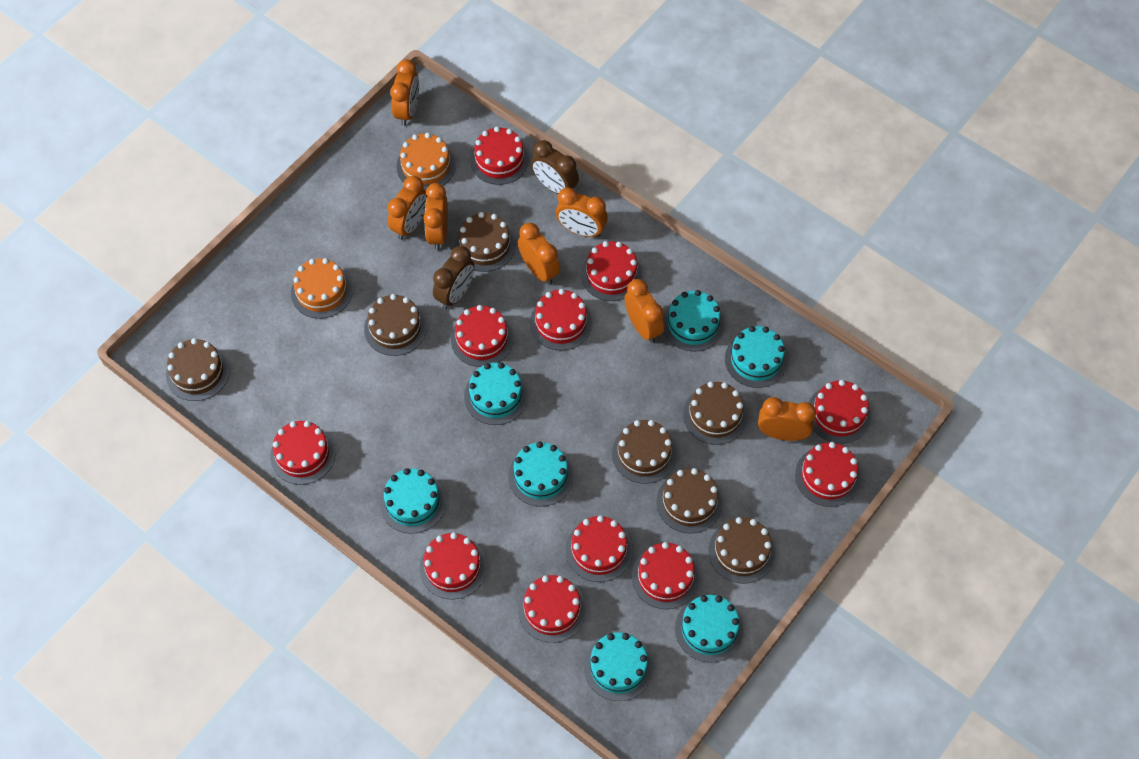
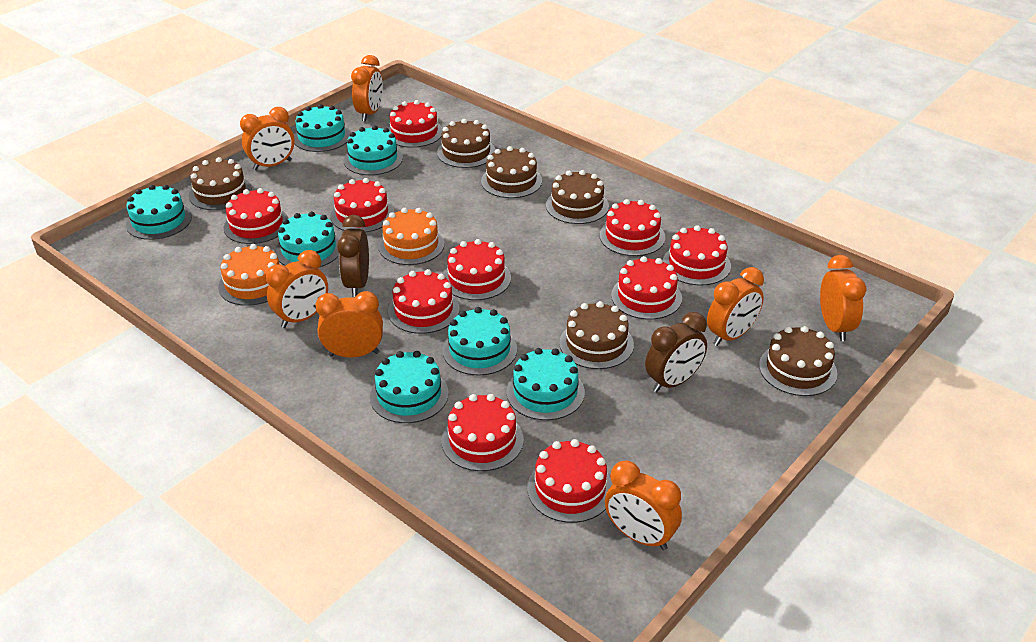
brown cake: [166,338,230,401] [364,294,427,356] [455,212,515,272] [612,420,677,484] [656,468,722,533] [683,382,747,445] [708,517,775,584] = 7 -> [189,157,252,210] [437,119,496,168] [481,146,542,198] [546,170,609,224] [559,301,634,369] [759,326,837,396] = 6
red cake: [270,421,335,485] [419,532,487,599] [451,305,513,367] [470,126,529,185] [518,575,586,643] [530,289,592,350] [566,515,632,582] [581,241,642,301] [632,542,699,609] [795,442,861,507] [809,380,871,443] = 11 -> [224,188,289,244] [330,178,394,233] [388,100,443,148] [388,269,460,334] [442,394,524,471] [444,239,511,300] [527,439,613,523] [600,199,665,256] [611,256,682,320] [663,225,731,286] = 10

